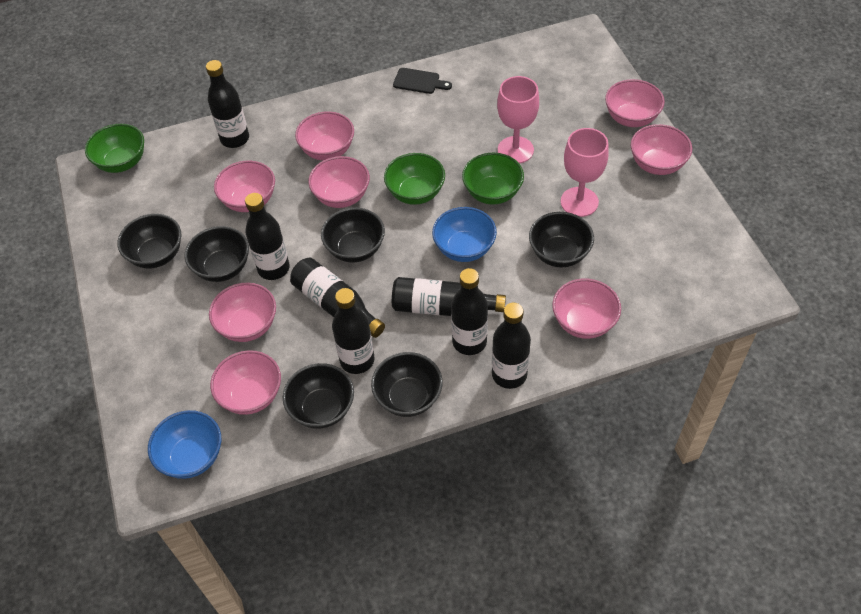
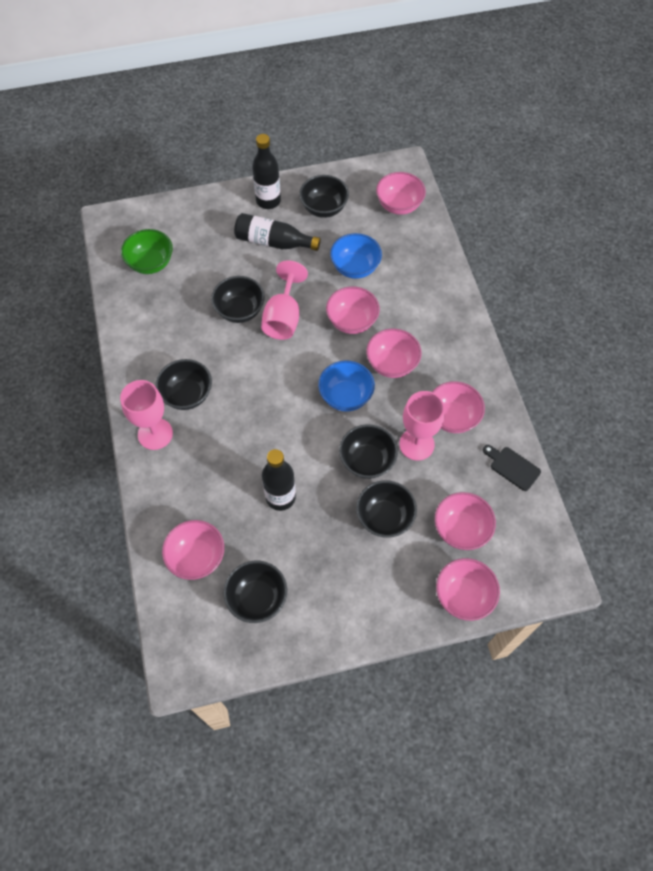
black bottle: [206,60,249,148] [245,193,290,280] [290,257,385,338] [332,288,374,374] [392,277,506,316] [451,268,488,355] [492,303,531,389] = 7 -> [234,213,321,251] [252,134,281,209] [262,449,296,511] = 3
green bowl: [85,124,144,173] [384,153,445,205] [462,153,524,205] = 3 -> [121,229,173,274] = 1
pink bowl: [209,283,276,342] [210,350,281,415] [214,161,275,212] [295,112,354,160] [308,156,370,208] [552,279,621,339] [605,79,665,127] [631,124,692,175] = 8 -> [162,520,224,580] [326,286,380,334] [366,329,422,378] [376,172,426,215] [432,381,485,433] [434,492,496,550] [436,558,500,621] = 7
pink goblet: [497,76,539,164] [561,128,609,217] = 2 -> [120,380,173,450] [261,261,308,340] [399,391,445,461] = 3

